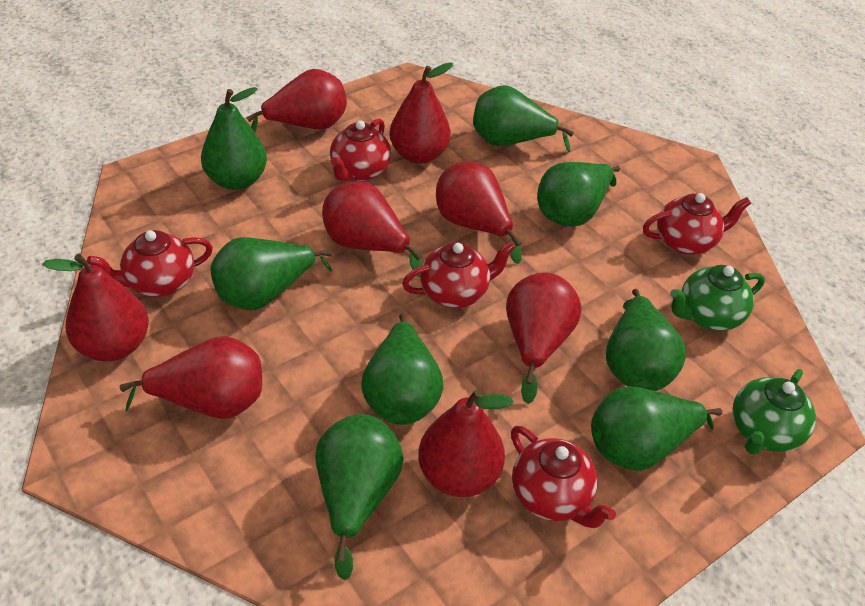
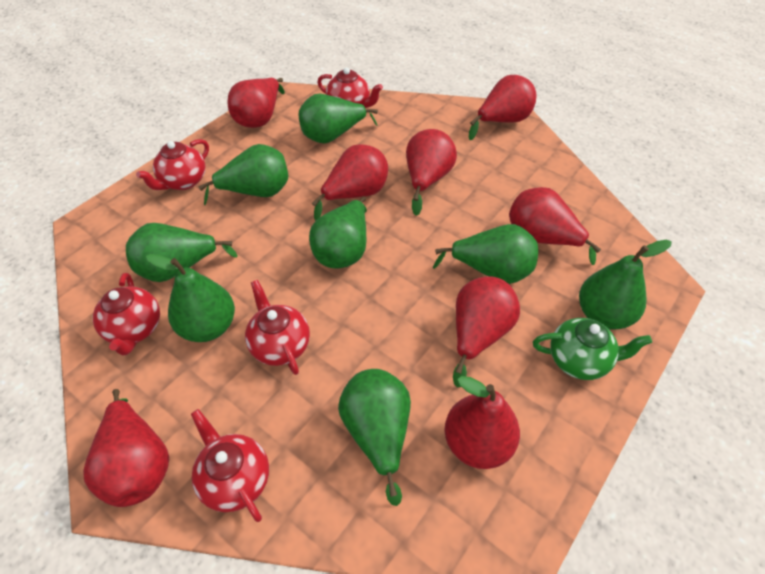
green teapot: [670,265,765,331] [733,369,816,454] = 2 -> [533,318,652,380] = 1

